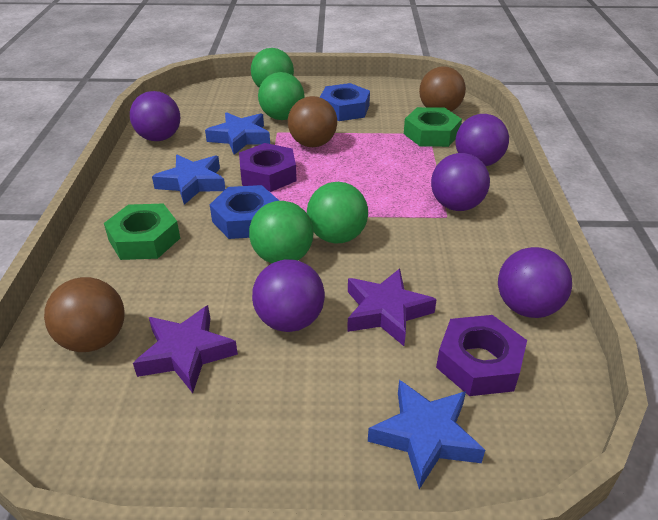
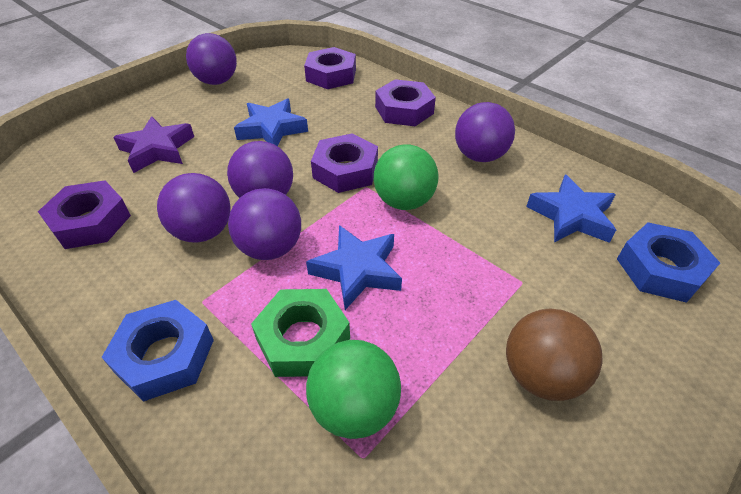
brown ball: [44,277,125,352] [288,96,337,147] [419,66,466,111] = 3 -> [506,309,602,401] = 1
green ball: [249,201,314,263] [251,48,294,88] [258,72,305,120] [307,182,368,244] = 4 -> [306,340,401,439] [374,145,439,210] = 2
green nut: [104,204,180,260] [404,107,462,147] = 2 -> [251,289,350,377] = 1
purple nut: [239,143,297,192] [436,315,527,396] = 2 -> [38,180,131,249] [304,47,356,89] [311,134,378,193] [375,79,436,126] = 4
purple star: [133,305,238,393] [347,268,437,346] = 2 -> [113,116,194,173] = 1

